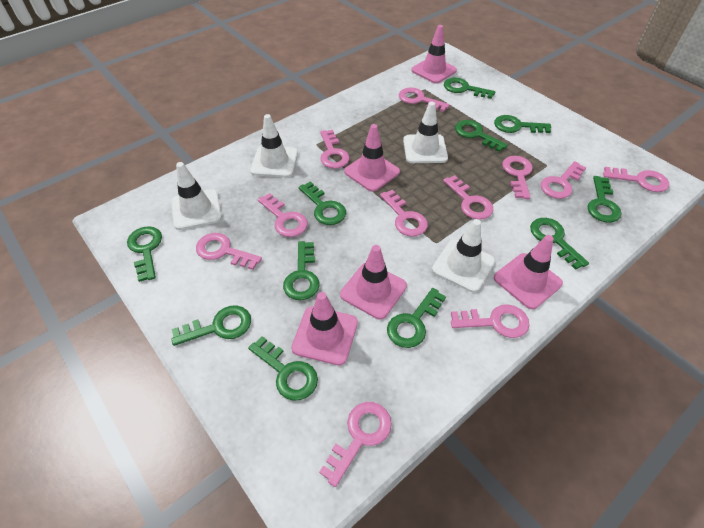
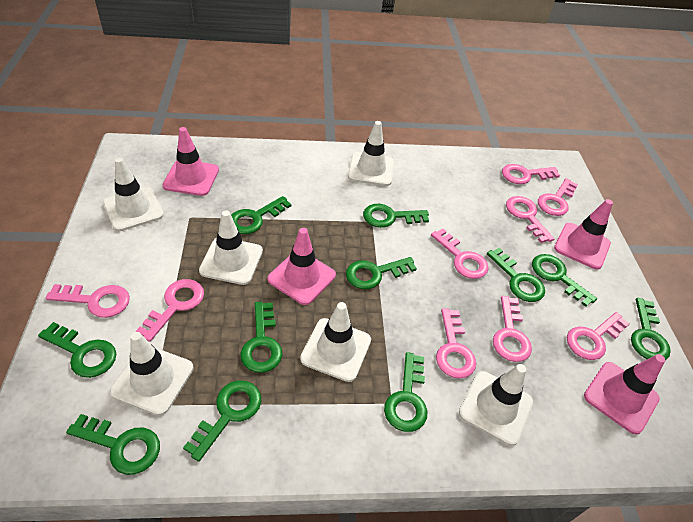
pink key: [196,233,262,270] [258,193,308,237] [319,402,392,487] [320,130,350,169] [380,190,428,237] [399,88,449,112] [443,175,493,219] [451,304,529,338] [502,156,533,199] [540,161,586,199] [603,167,669,192] = 11 -> [45,284,130,318] [136,279,204,342] [431,228,489,279] [436,309,476,379] [493,296,532,362] [502,164,560,184] [506,196,554,243] [538,178,578,216] [567,312,629,360] = 9
pink traffic cone: [291,292,358,365] [340,245,407,319] [344,124,400,192] [411,25,457,83] [494,235,563,309] = 5 -> [163,127,219,196] [267,228,336,305] [554,199,613,269] [584,354,665,435] = 4
white traffic cone: [171,162,222,230] [250,114,298,177] [403,102,448,163] [432,219,495,292] = 4 -> [103,157,164,231] [110,332,194,416] [199,210,263,285] [300,302,371,382] [348,121,394,186] [459,364,533,446] = 6

